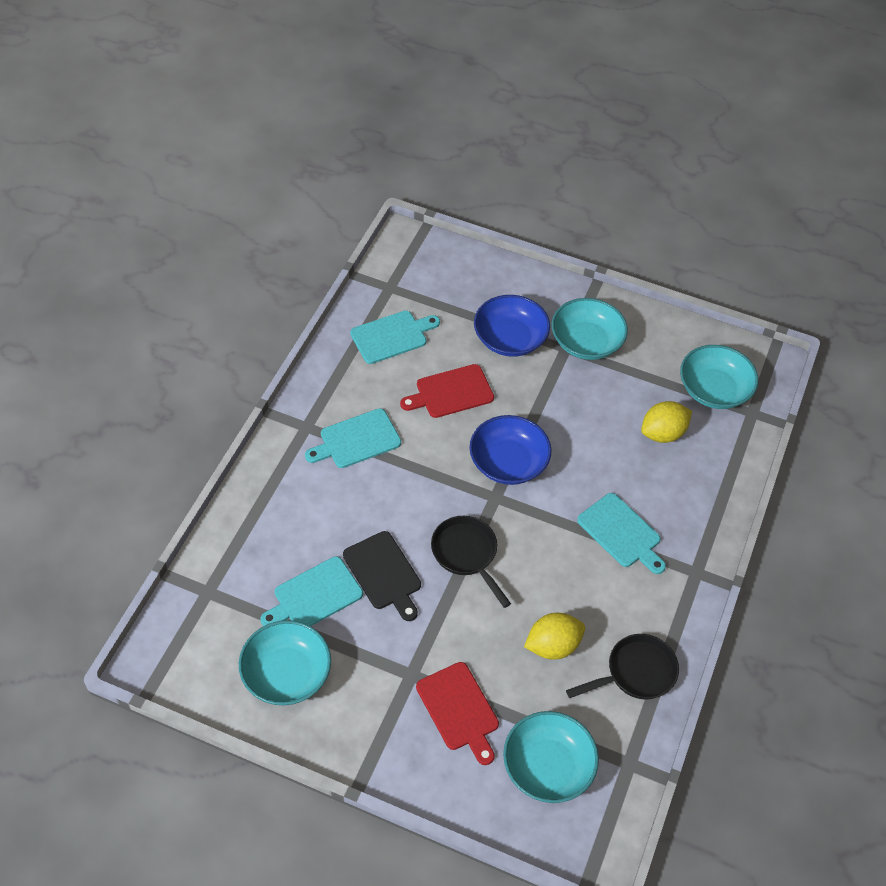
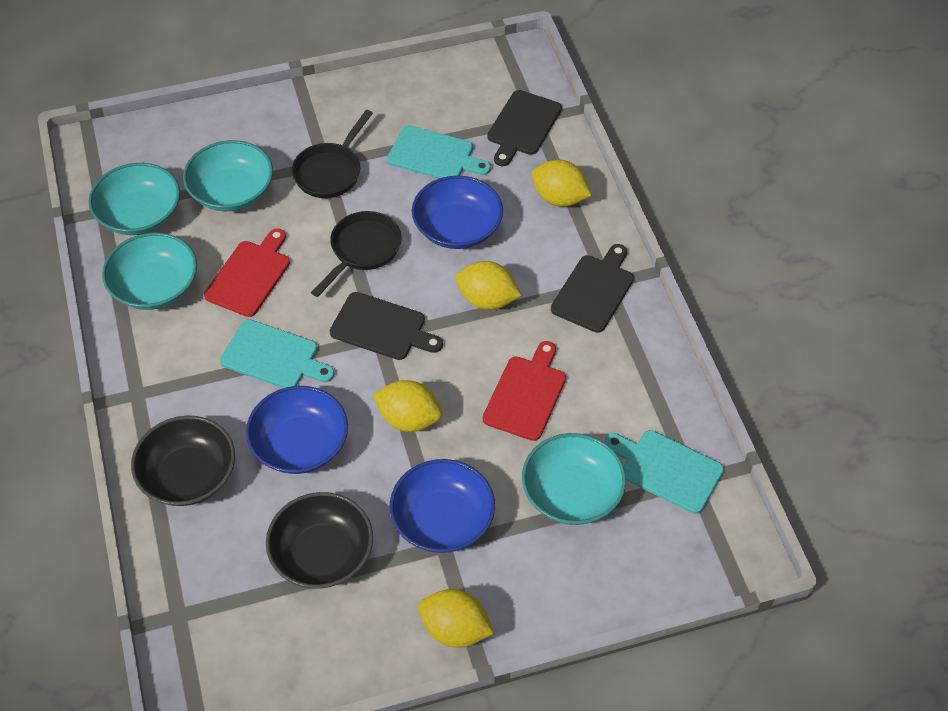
black bowl: none = 0 -> [131,416,235,506] [266,492,373,589] = 2
black cutting board: [343,531,421,621] = 1 -> [330,292,443,360] [487,90,562,166] [551,244,634,333] = 3
blue bowl: [470,415,551,485] [474,295,550,357] = 2 -> [246,386,348,474] [390,459,495,553] [412,176,503,249] = 3
turquoise cutting board: [260,557,363,626] [305,408,401,468] [350,311,440,364] [577,493,666,574] = 4 -> [220,319,334,388] [387,125,491,179] [604,430,724,514] = 3
yellow lemon: [524,613,585,660] [641,401,692,443] = 2 -> [373,380,442,432] [418,589,494,648] [456,261,522,310] [532,160,592,207] = 4

